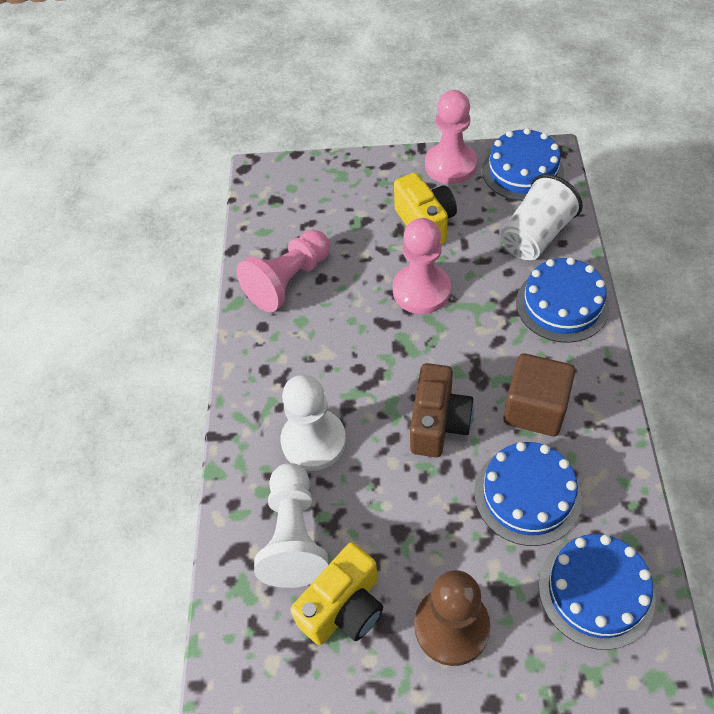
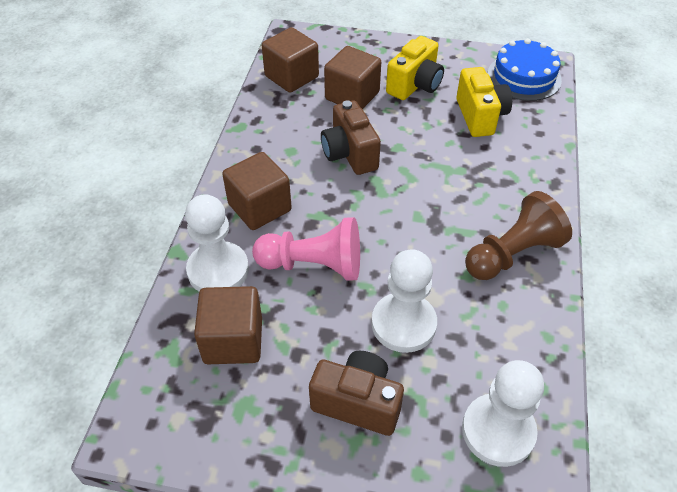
blue cake: [474,442,582,546] [482,128,564,201] [516,257,609,343] [539,534,656,650] = 4 -> [488,38,562,101] = 1
brown camera: [410,363,474,457] = 1 -> [309,351,404,436] [321,100,381,175] = 2
brown cube: [503,353,575,436] = 1 -> [194,286,262,364] [222,152,292,230] [262,27,319,93] [324,46,381,109] = 4
pink pawn: [236,230,330,312] [393,218,451,314] [425,90,477,184] = 3 -> [252,217,360,281] = 1
white cup: [500,174,583,260] = 1 -> none = 0
white pawn: [254,463,329,588] [281,375,346,471] = 2 -> [185,194,249,292] [372,249,437,353] [462,360,544,467] = 3

